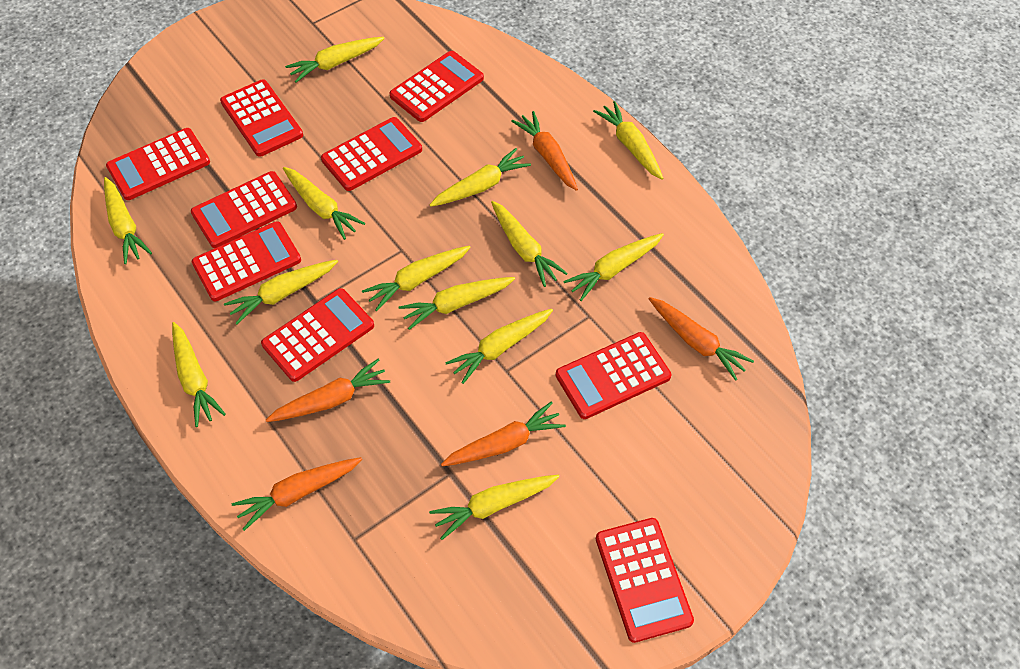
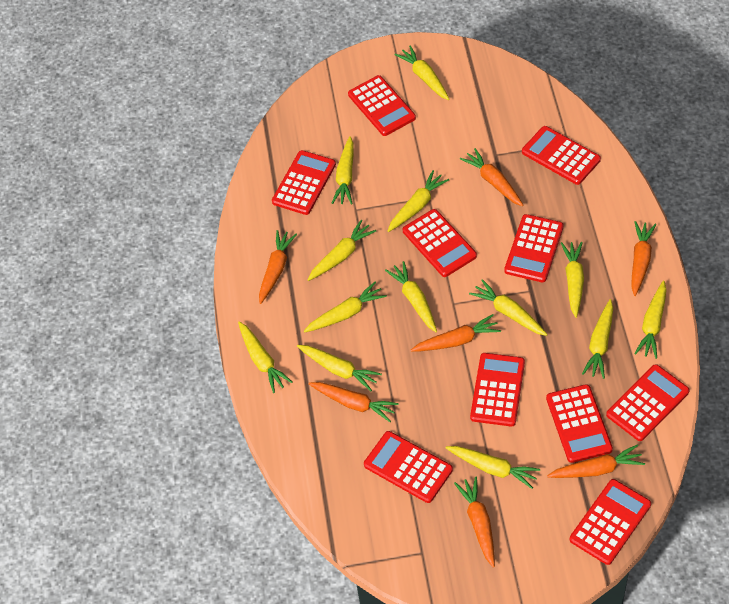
orange carrot: [232,457,362,531] [266,359,390,422] [441,401,566,466] [511,111,578,191] [649,297,754,381] = 5 -> [259,230,297,304] [309,382,399,422] [411,314,501,352] [454,476,495,567] [460,148,524,206] [547,444,645,478] [631,221,656,296] = 7
red calculator: [106,128,210,200] [191,171,297,248] [192,221,301,301] [220,80,303,157] [261,288,374,382] [321,117,422,191] [389,51,484,122] [556,332,671,419] [596,518,694,643] = 9 -> [272,150,336,215] [348,75,416,136] [364,431,453,503] [403,209,477,277] [470,353,525,427] [504,214,564,282] [522,126,601,185] [546,384,613,463] [570,479,651,565] [606,364,690,441] = 10

